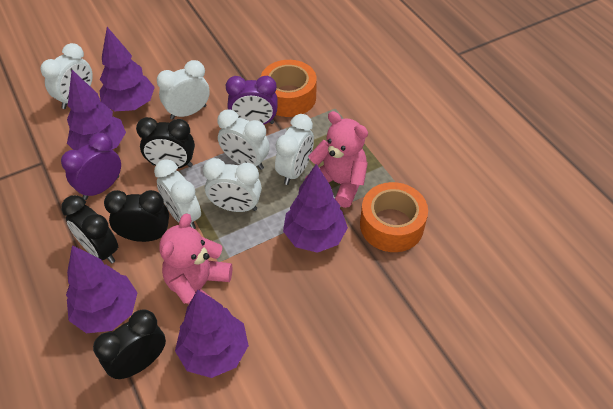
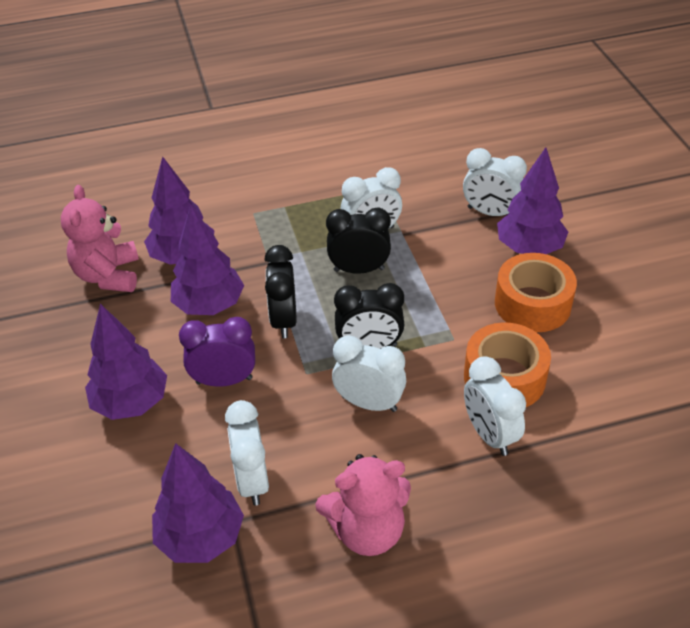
black clock: [61,195,118,264] [93,309,166,379] [104,190,169,242] [136,117,195,169] = 4 -> [264,245,297,338] [326,207,391,274] [334,283,404,349] = 3
purple clock: [61,133,121,200] [226,76,278,124] = 2 -> [179,317,255,387] = 1
white clock: [41,43,93,109] [154,159,201,229] [157,60,210,120] [203,158,262,212] [217,109,270,170] [275,114,314,185] = 6 -> [225,400,269,506] [332,336,406,412] [341,167,402,228] [463,148,527,216] [464,356,526,456] = 5

